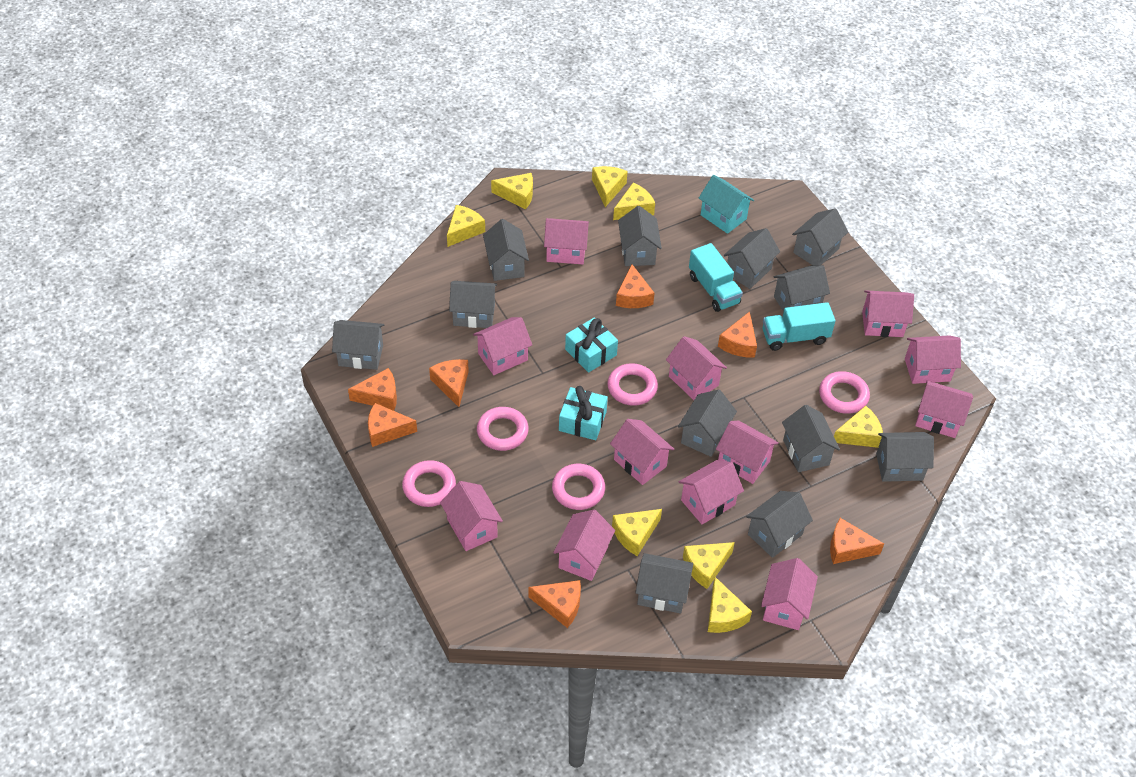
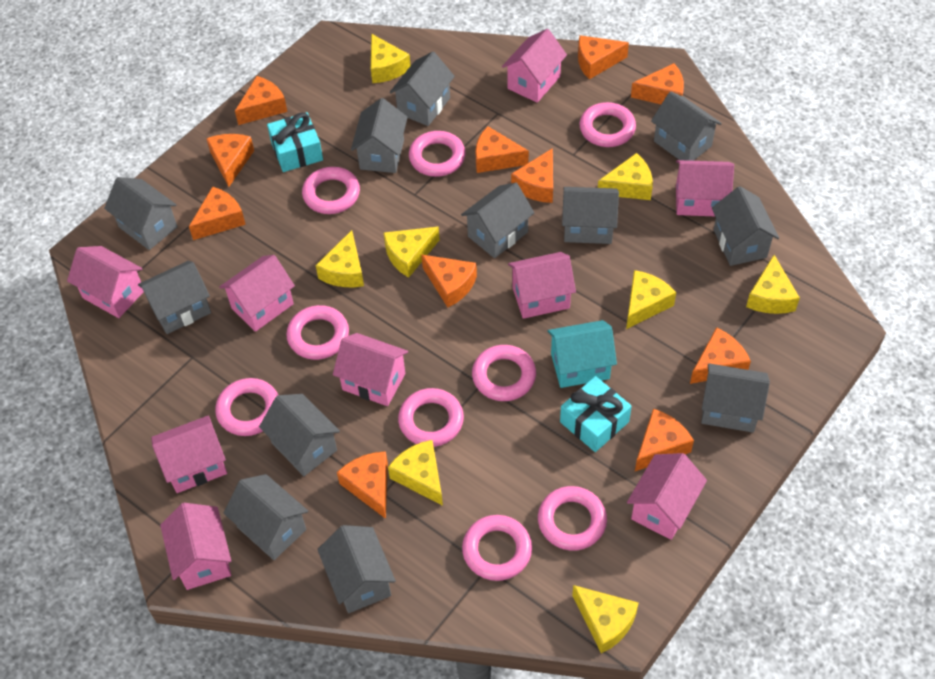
orange cheese: [348,368,397,410] [368,403,417,447] [429,359,469,407] [529,580,581,628] [616,264,654,308] [718,311,757,358] [830,518,884,564] = 7 -> [189,186,246,240] [206,134,254,187] [235,76,287,125] [337,451,388,519] [421,254,477,308] [476,126,529,173] [511,148,553,203] [578,35,629,79] [631,63,684,104] [635,409,694,471] [690,327,751,384] = 11
pink house: [440,481,503,551] [473,317,532,375] [544,218,589,264] [553,510,615,581] [610,419,674,485] [666,336,727,400] [679,460,744,524] [716,420,779,484] [761,558,818,630] [862,290,914,337] [905,335,961,384] [915,381,973,438] = 12 -> [67,246,144,318] [151,415,227,493] [160,503,231,590] [219,255,295,332] [333,333,408,406] [502,29,567,103] [508,252,576,319] [627,453,707,540] [676,160,734,216] = 9
pink ring: [402,460,456,507] [477,407,529,451] [552,464,605,510] [607,363,658,406] [819,371,870,414] = 5 -> [215,378,278,436] [286,305,349,360] [302,167,360,214] [398,388,464,447] [409,131,466,177] [462,515,532,581] [472,345,536,401] [538,486,607,551] [579,102,636,147] = 9
turquoise truck: [689,243,743,312] [763,302,836,351] = 2 -> none = 0

